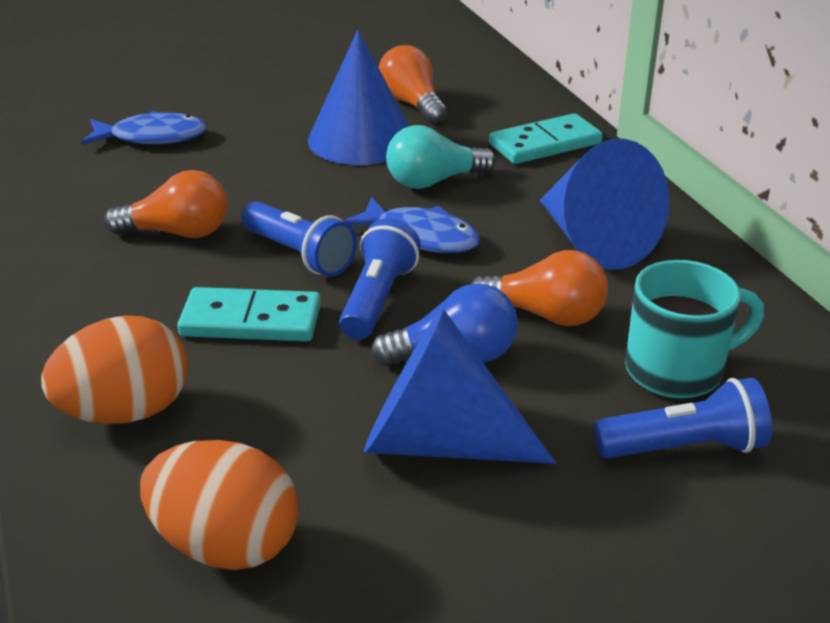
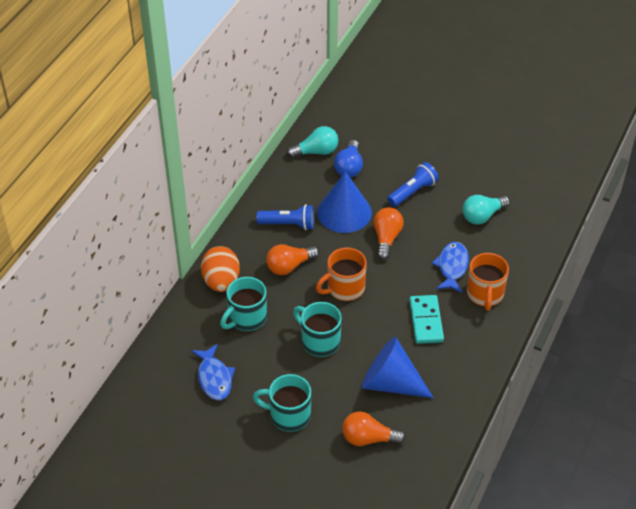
blue cone: [308,30,409,165] [364,308,556,464] [540,139,669,270] = 3 -> [317,171,372,233] [362,336,434,398] = 2
blue flashlight: [241,201,357,277] [339,218,421,340] [594,378,772,459] = 3 -> [257,204,314,230] [387,162,439,207] = 2
orange egg: [41,315,188,424] [140,440,298,570] = 2 -> [201,246,240,292] = 1
orange mug: none = 0 -> [316,248,367,301] [467,253,509,311] = 2
turquoise domino: [177,287,321,342] [489,113,603,164] = 2 -> [409,295,444,344] = 1
turquoise light bulb: [386,125,496,189] = 1 -> [287,126,338,158] [462,195,510,225] = 2
turquoise mug: [625,260,764,398] = 1 -> [220,277,267,331] [253,374,311,432] [293,302,342,357] = 3

